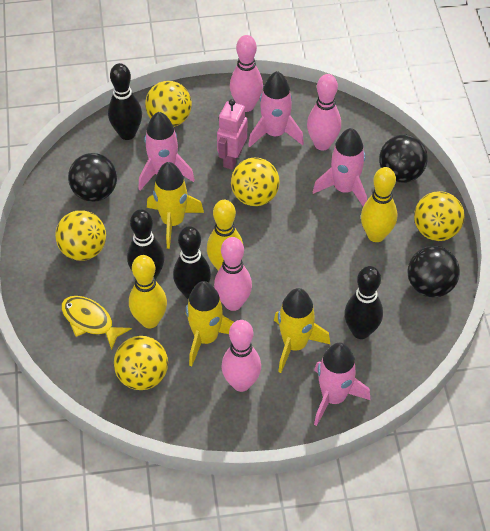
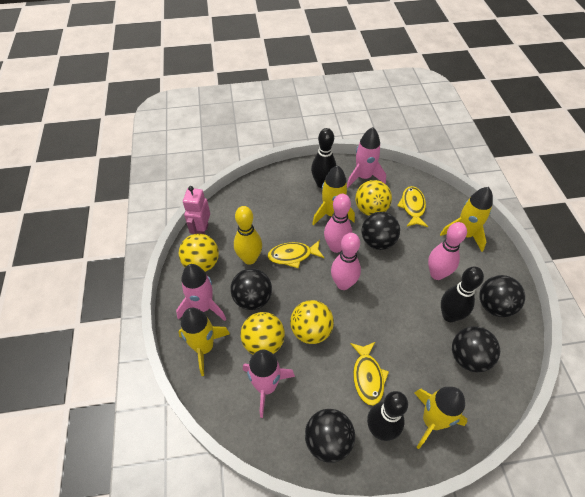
black ball: [68,153,117,202] [379,135,428,183] [407,246,460,298] = 3 -> [230,268,272,310] [305,409,355,463] [362,212,400,250] [452,326,500,373] [479,275,525,317] = 5
black bowling pin: [108,63,142,140] [127,209,165,280] [173,226,211,300] [344,266,383,339] = 4 -> [311,128,336,188] [367,391,408,441] [441,267,484,322] = 3
pink bowling pin: [214,237,252,311] [222,320,261,392] [230,35,263,112] [307,74,341,151] = 4 -> [324,194,352,253] [331,233,361,290] [428,222,467,280] = 3
pink rocket: [138,112,195,190] [248,71,304,147] [313,128,367,206] [314,343,370,426] = 4 -> [176,264,226,321] [243,350,295,418] [347,127,386,188] = 3
yellow ball: [55,210,106,261] [114,336,168,390] [145,81,192,127] [231,158,280,206] [414,191,465,241] = 5 -> [179,234,219,272] [241,312,285,355] [290,300,334,344] [355,180,392,216] = 4
yellow bowling pin: [129,255,167,328] [207,200,243,270] [361,167,397,242] = 3 -> [234,206,262,265] = 1
yellow fish: [61,296,132,350] = 1 -> [268,240,325,268] [350,342,389,406] [397,186,428,227] = 3
yellow rocket: [147,162,204,249] [186,281,234,366] [274,288,330,373] = 3 -> [178,308,230,376] [312,165,355,225] [414,387,467,449] [440,187,493,252] = 4

